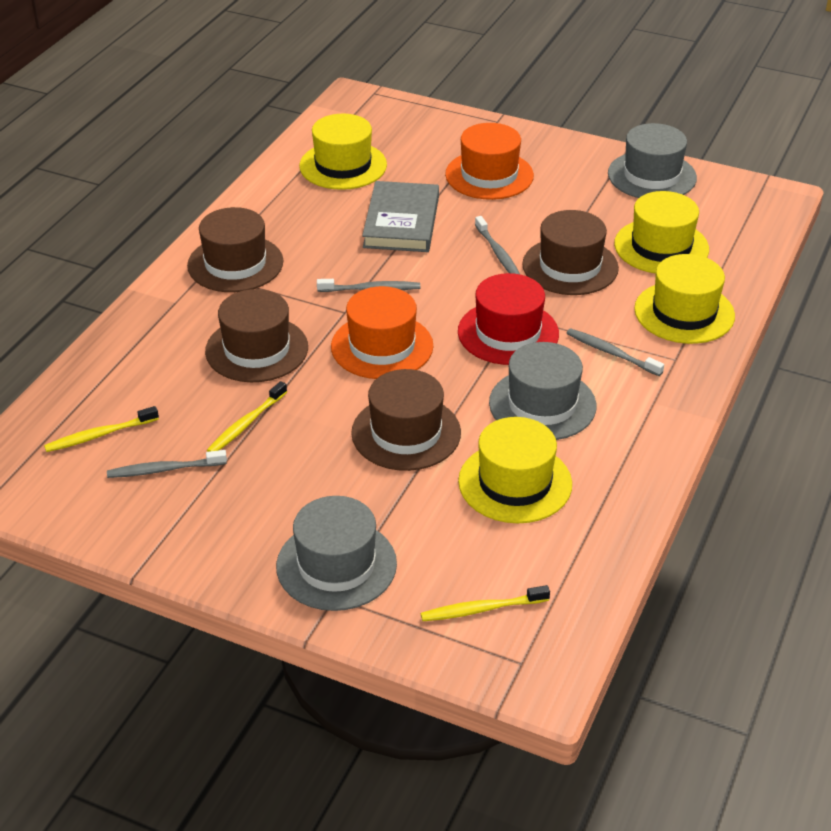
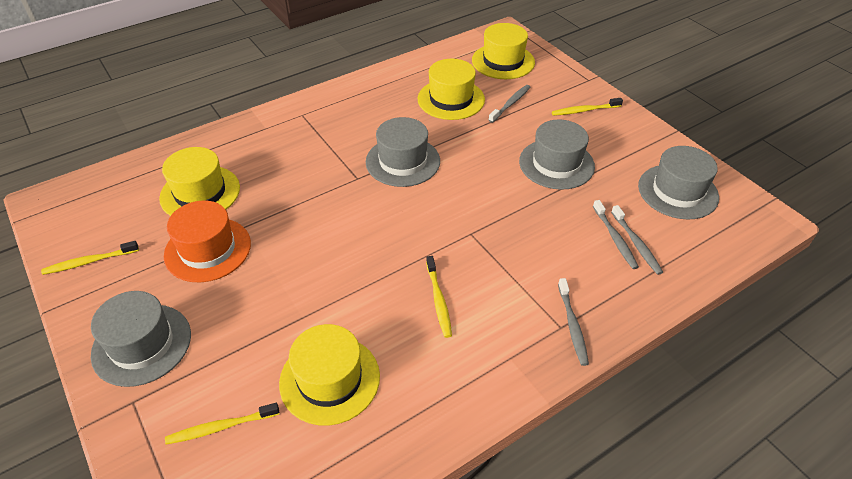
brown hat: [187,207,283,292] [205,289,308,382] [351,369,461,471] [522,210,619,295] = 4 -> none = 0
grey book: [362,181,439,252] = 1 -> none = 0
grey hat: [276,496,397,611] [489,342,597,440] [608,123,697,198] = 3 -> [91,291,191,387] [366,117,440,187] [519,119,595,190] [638,146,719,220] = 4
orange hat: [331,286,433,379] [445,123,534,200] = 2 -> [164,200,251,282] = 1
red hat: [458,273,559,365] = 1 -> none = 0
yellow toothbrush: [44,406,159,452] [207,381,287,452] [421,585,550,621] = 3 -> [41,241,139,275] [165,403,279,445] [426,256,452,338] [552,98,623,116] = 4

